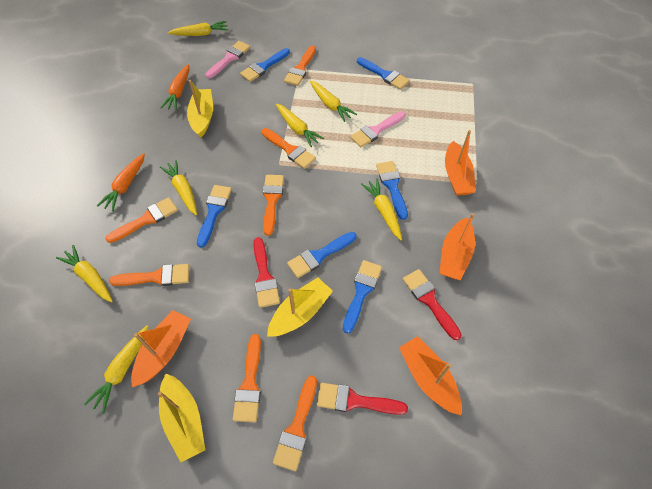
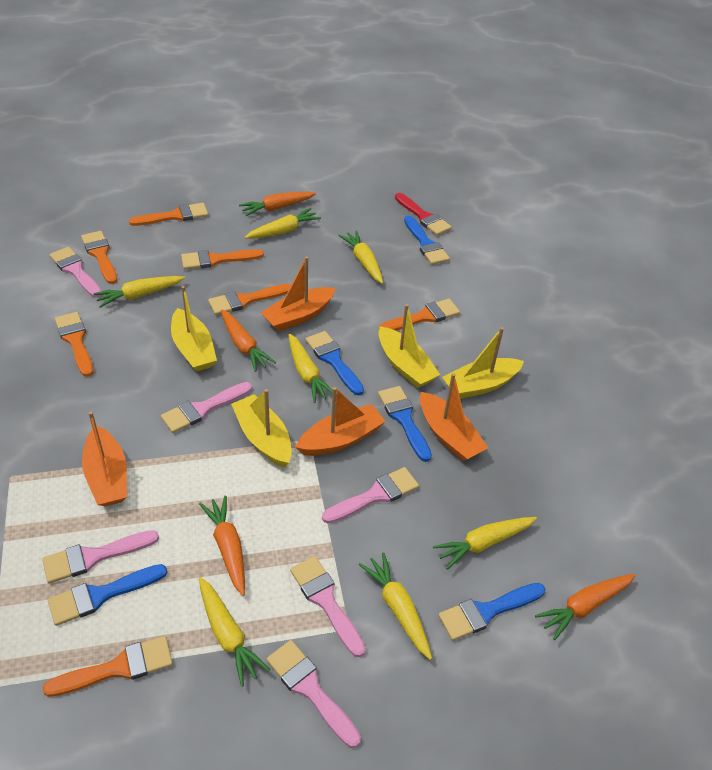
blue brush: [197,185,232,248] [240,48,290,82] [287,232,356,278] [343,260,382,334] [357,57,410,90] [376,161,408,220] = 6 -> [48,564,167,626] [305,331,364,395] [378,386,432,462] [404,216,450,265] [438,583,545,641] = 5
orange carrot: [97,153,145,211] [161,64,189,110] = 2 -> [199,496,245,596] [221,310,276,372] [239,192,316,216] [535,574,636,640] = 4
pink brush: [206,41,250,78] [350,111,406,147] = 2 -> [42,530,159,583] [50,247,101,298] [161,382,252,433] [266,640,361,748] [290,556,366,657] [322,467,419,523] = 6
red brush: [253,237,280,308] [317,383,408,415] [403,269,462,340] = 3 -> [395,193,452,235] = 1
yellow boat: [158,374,205,462] [187,80,213,137] [267,277,333,337] = 3 -> [171,286,217,372] [231,389,292,468] [378,304,440,388] [442,327,524,399] = 4

